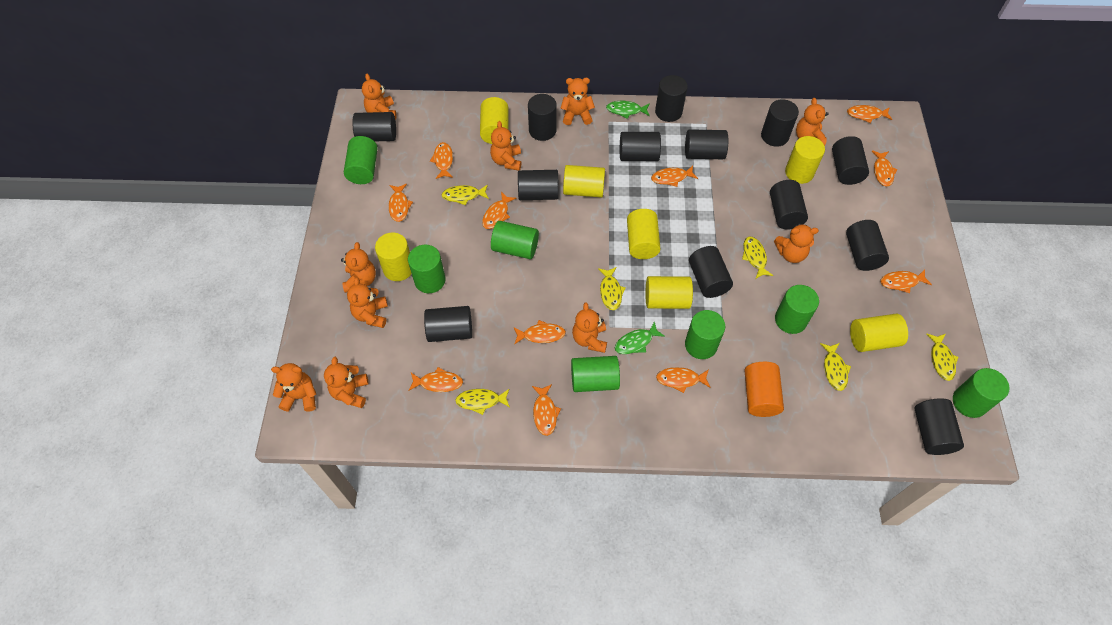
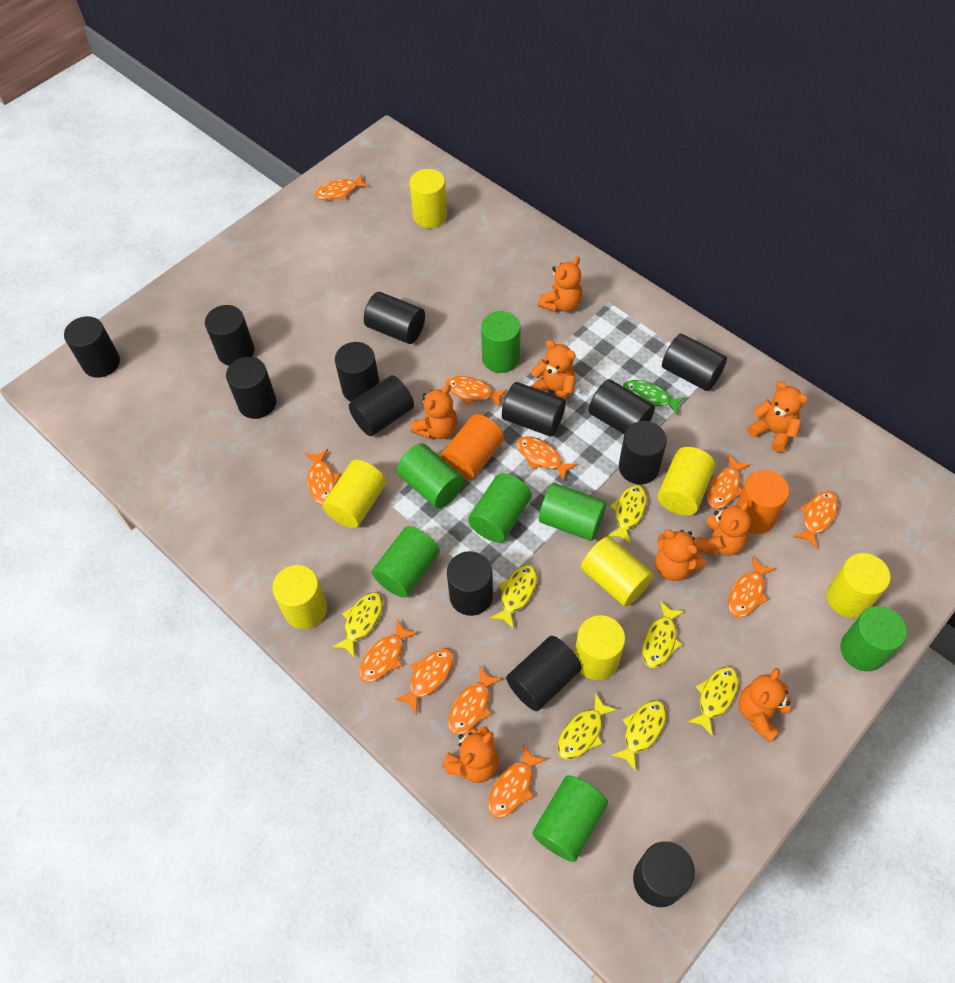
green fish: [606,101,650,119] [615,321,665,354] = 2 -> [623,380,686,416] = 1
orange cylinder: [745,362,784,417] = 1 -> [441,414,504,480] [736,470,789,534] = 2
orange teddy bear: [271,363,316,412] [324,357,369,408] [341,242,376,293] [347,277,388,328] [362,74,397,120] [490,121,521,170] [561,78,595,125] [572,302,607,353] [774,223,819,263] [796,98,829,146] = 10 -> [411,385,457,439] [442,727,499,783] [530,340,576,402] [538,256,583,312] [655,530,706,581] [695,500,751,556] [738,668,791,742] [747,381,808,453] = 8
yellow fish: [442,185,489,205] [455,389,510,415] [598,267,625,310] [742,237,773,279] [820,343,851,391] [926,333,958,381] = 6 -> [332,592,383,658] [490,565,537,629] [557,693,618,760] [607,485,647,544] [611,700,666,772] [642,601,685,668] [687,666,739,737] = 7

